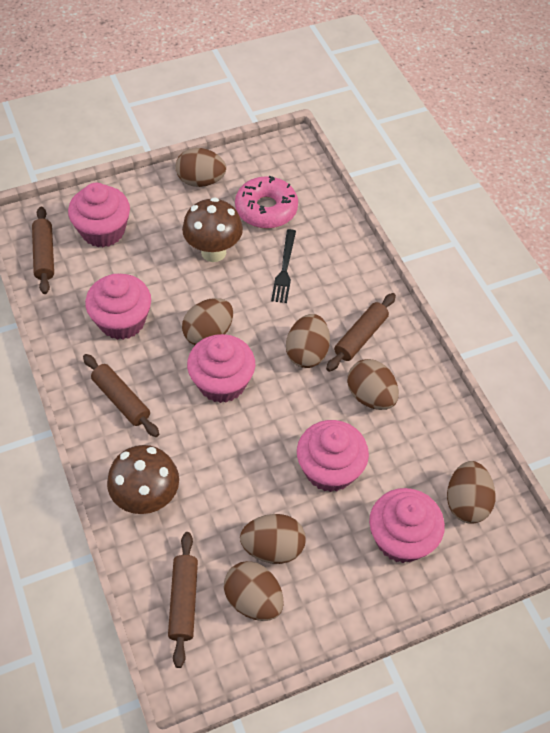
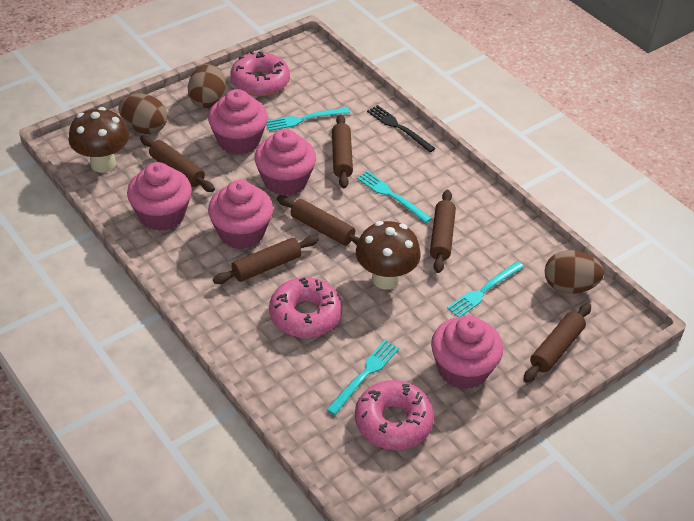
brown egg: [175,148,226,187] [182,298,233,345] [224,561,284,621] [240,514,306,564] [286,314,330,368] [347,359,399,410] [447,461,496,524] = 7 -> [119,93,167,134] [188,64,226,108] [545,250,604,294] = 3
brown rolling pin: [32,207,54,294] [83,354,159,437] [168,532,198,668] [326,293,396,372] = 4 -> [140,136,215,192] [213,236,319,284] [277,195,360,245] [332,114,353,188] [430,190,456,273] [524,303,591,383] = 6
pink donut: [235,176,298,229] = 1 -> [230,51,290,96] [269,277,342,338] [355,380,434,450] = 3
turquoise fork: none = 0 -> [266,107,350,131] [326,340,399,415] [357,171,432,223] [447,261,524,317] = 4

